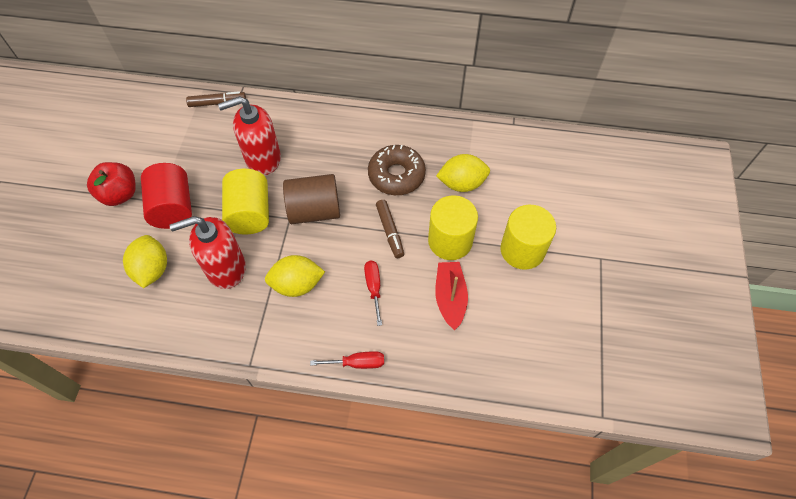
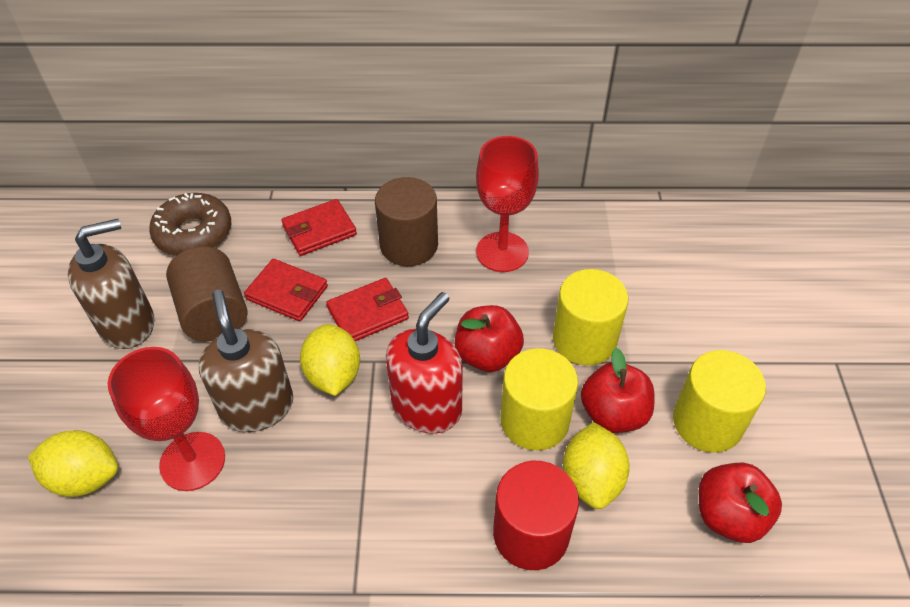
brown cylinder: [283,174,340,224] = 1 -> [166,247,247,341] [375,177,438,266] = 2
brown marker: [186,91,246,107] [376,200,404,258] = 2 -> none = 0
brown soap dispenser: none = 0 -> [68,219,154,349] [198,290,293,432] = 2
red apple: [87,162,136,206] = 1 -> [455,305,524,372] [581,348,655,433] [699,463,782,543] = 3
red boat: [435,262,468,330] = 1 -> none = 0
red goblet: none = 0 -> [108,347,225,491] [476,136,539,272] = 2
red screwdriver: [310,351,384,369] [364,261,382,326] = 2 -> none = 0
red soap dispenser: [170,216,246,289] [218,96,281,175] = 2 -> [386,292,463,434] = 1
red wallet: none = 0 -> [244,259,328,321] [281,199,357,256] [326,278,409,341] = 3

